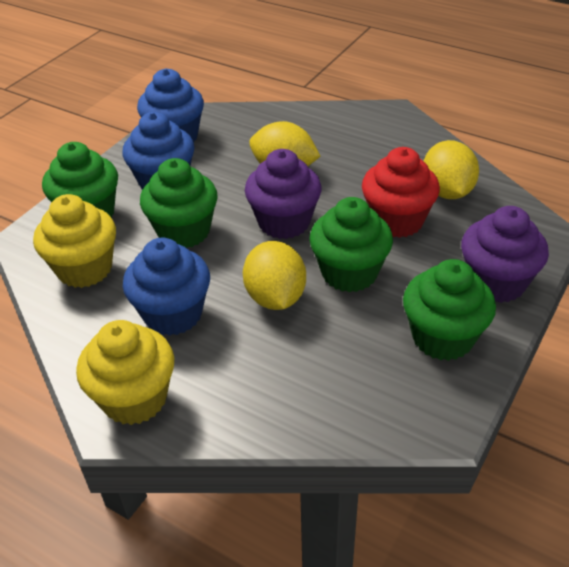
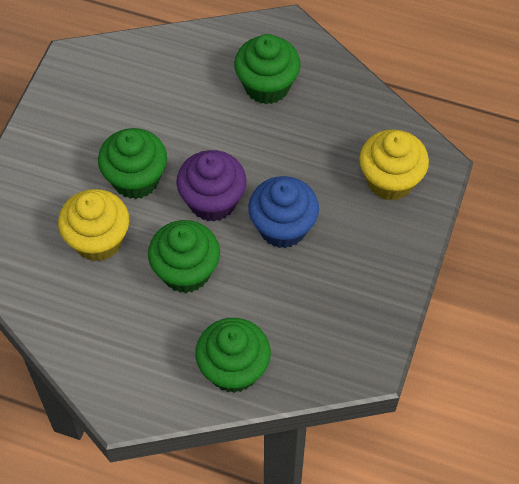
blue cupcake: [123,112,194,190] [123,237,210,336] [137,68,204,142] = 3 -> [248,176,319,248] = 1
purple cupcake: [245,149,322,239] [461,206,549,303] = 2 -> [176,150,246,222] = 1
red cupcake: [362,147,440,238] = 1 -> none = 0
yellow lemon: [243,241,306,310] [249,121,320,166] [424,140,479,199] = 3 -> none = 0

